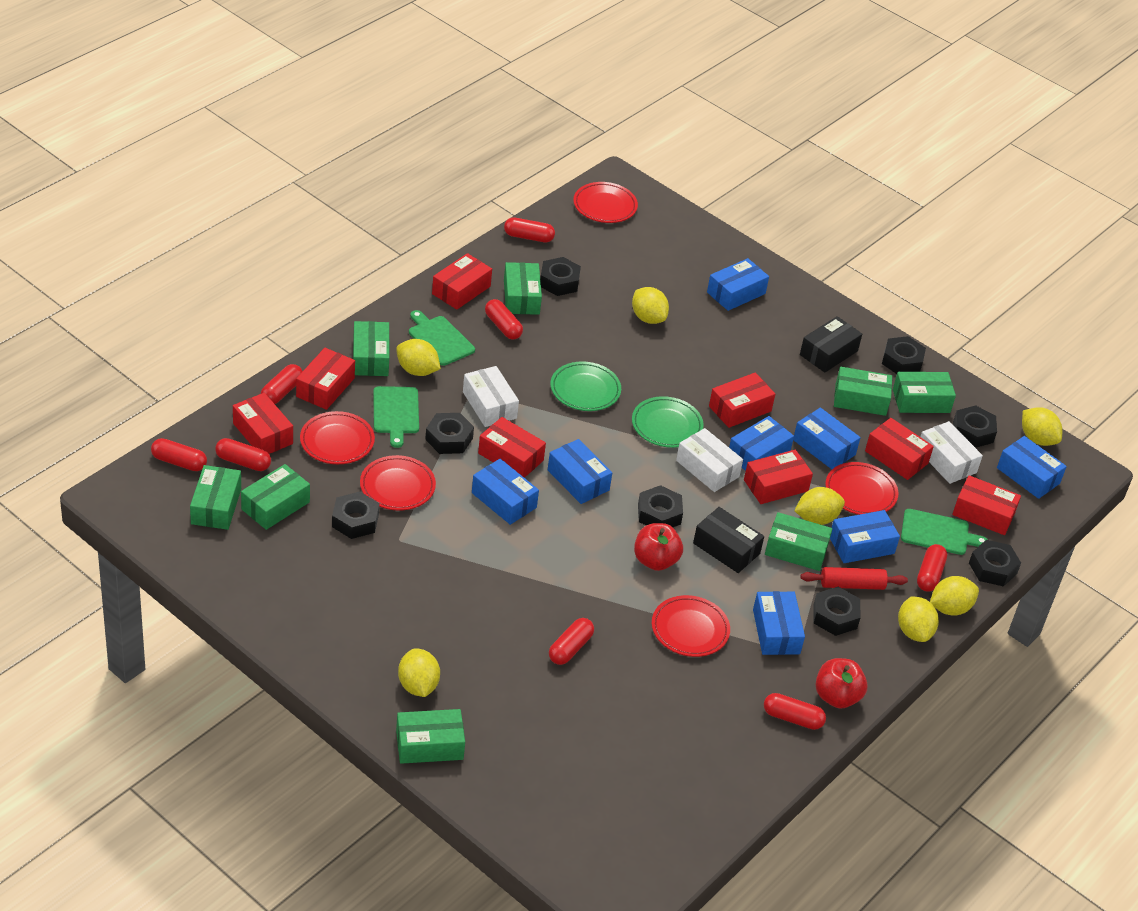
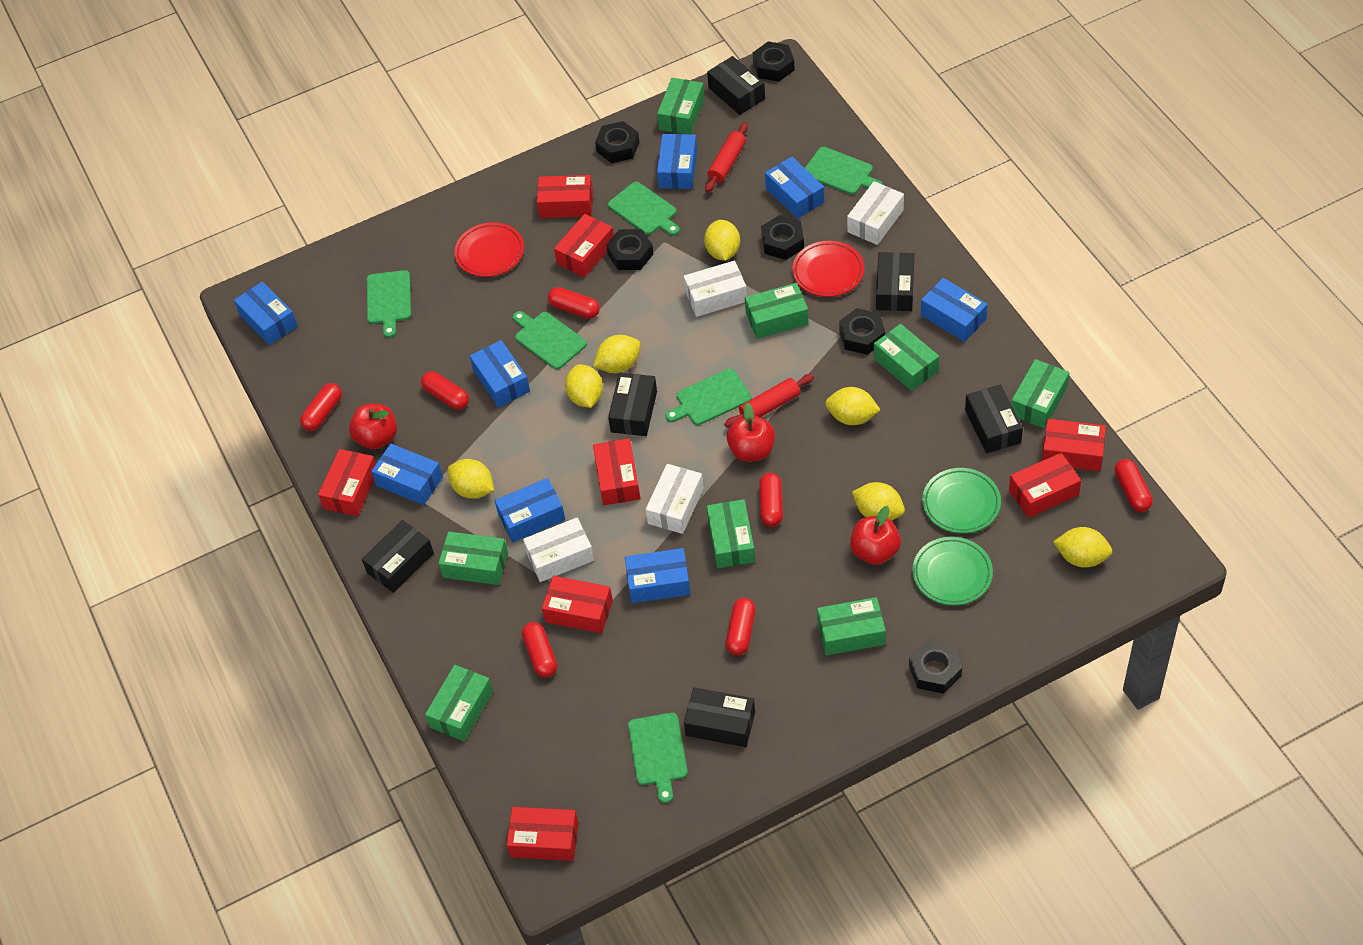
black box: [693,507,764,573] [800,316,862,373] = 2 -> [362,520,434,593] [608,373,657,436] [684,687,755,747] [707,56,765,115] [876,252,914,311] [965,384,1023,453] = 6
black nut: [332,492,379,539] [425,413,474,454] [540,257,581,296] [638,485,683,527] [814,587,861,636] [882,336,926,374] [953,405,997,448] [969,540,1021,587] = 8 -> [595,121,640,163] [606,229,653,270] [752,41,795,82] [761,215,804,260] [839,308,885,355] [909,640,962,694] = 6
green cutting board: [373,386,419,448] [409,310,475,366] [901,509,988,555] = 3 -> [367,270,411,338] [513,311,587,369] [608,182,680,236] [628,713,688,803] [665,368,752,425] [805,147,883,195] = 6
red apple: [634,523,683,571] [816,658,868,708] = 2 -> [349,404,397,449] [727,403,775,462] [850,506,901,565] = 3
red capsule: [151,438,207,471] [215,438,271,471] [261,364,303,404] [485,299,523,340] [504,217,555,242] [549,618,594,665] [764,693,826,730] [917,544,947,592] = 8 -> [300,383,342,431] [421,371,469,410] [522,622,557,678] [548,287,600,319] [726,598,756,655] [759,473,783,527] [1115,459,1153,512] = 7
red plate: [300,411,375,464] [360,455,436,511] [573,182,638,223] [652,595,730,657] [825,462,899,515] = 5 -> [454,222,524,277] [792,241,864,297] = 2
red rolling pin: [800,567,908,590] = 1 -> [705,122,748,192] [724,374,814,428] = 2
white box: [463,366,519,427] [676,428,743,492] [921,421,983,484] = 3 -> [523,518,594,582] [646,464,704,534] [684,261,747,317] [847,181,904,245] = 4

